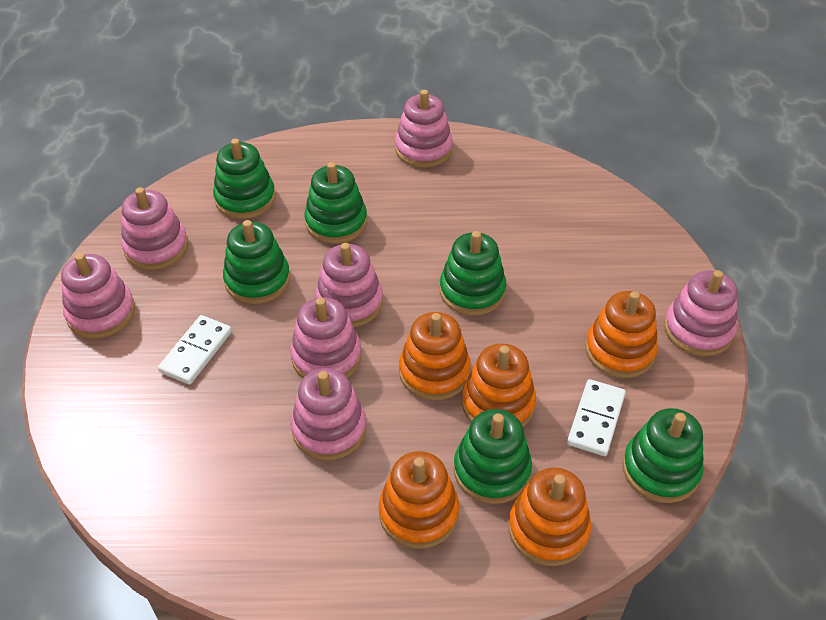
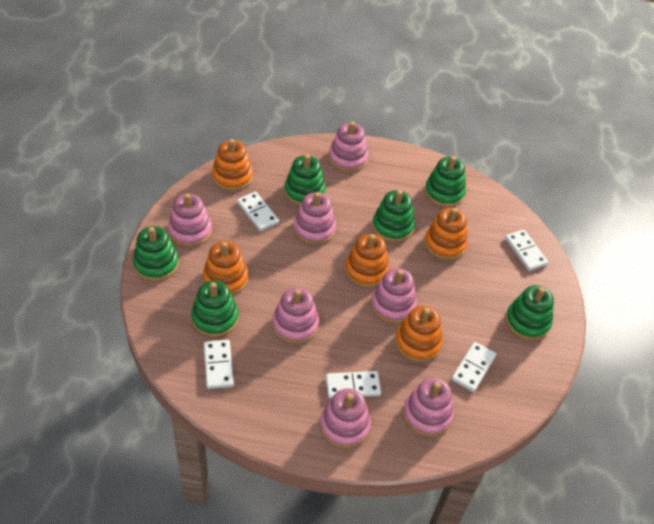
white domino: [158,315,232,385] [567,379,626,456] = 2 -> [204,340,234,389] [237,191,279,231] [326,371,381,399] [452,342,496,392] [505,230,548,271] = 5

